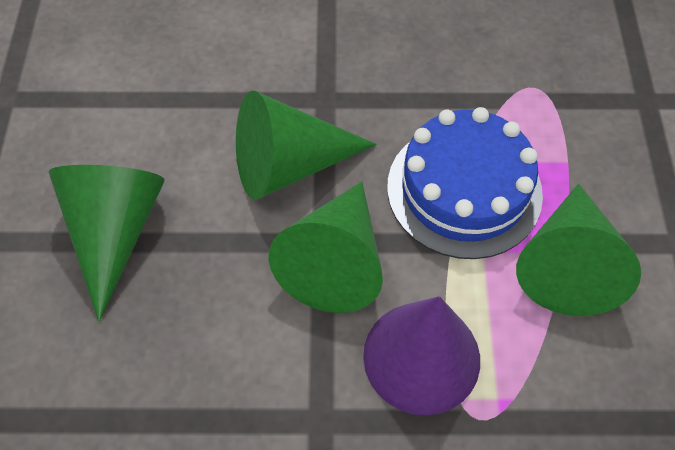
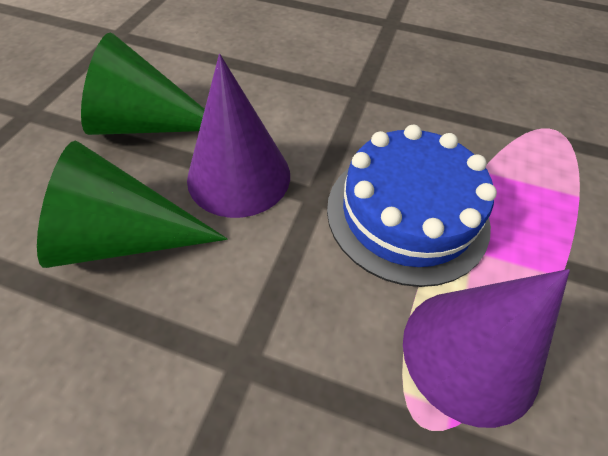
green cone: [49,165,165,322] [236,91,377,200] [268,182,383,313] [516,184,641,316] = 4 -> [37,141,228,268] [81,32,205,135] = 2
purple cone: [363,296,480,416] = 1 -> [187,54,290,218] [403,269,570,428] = 2

